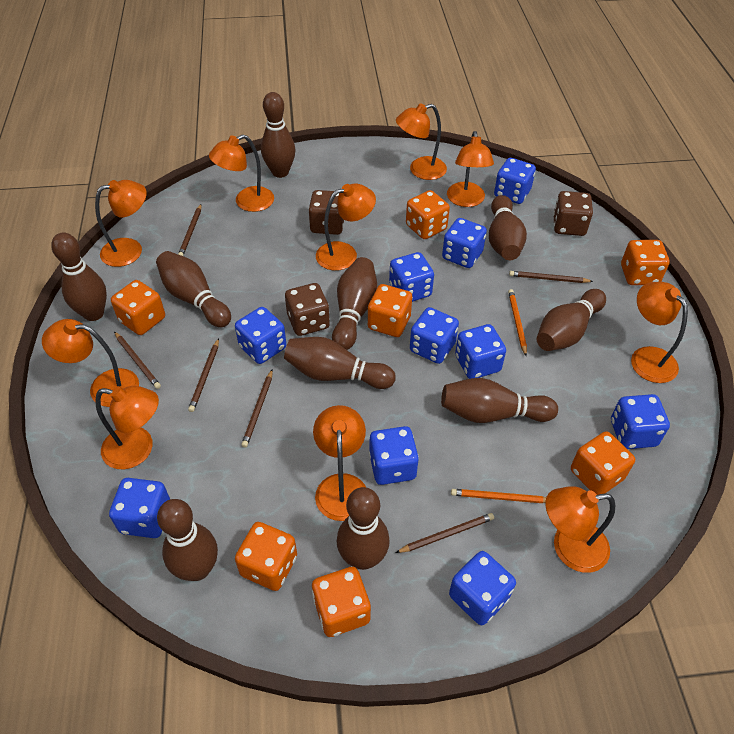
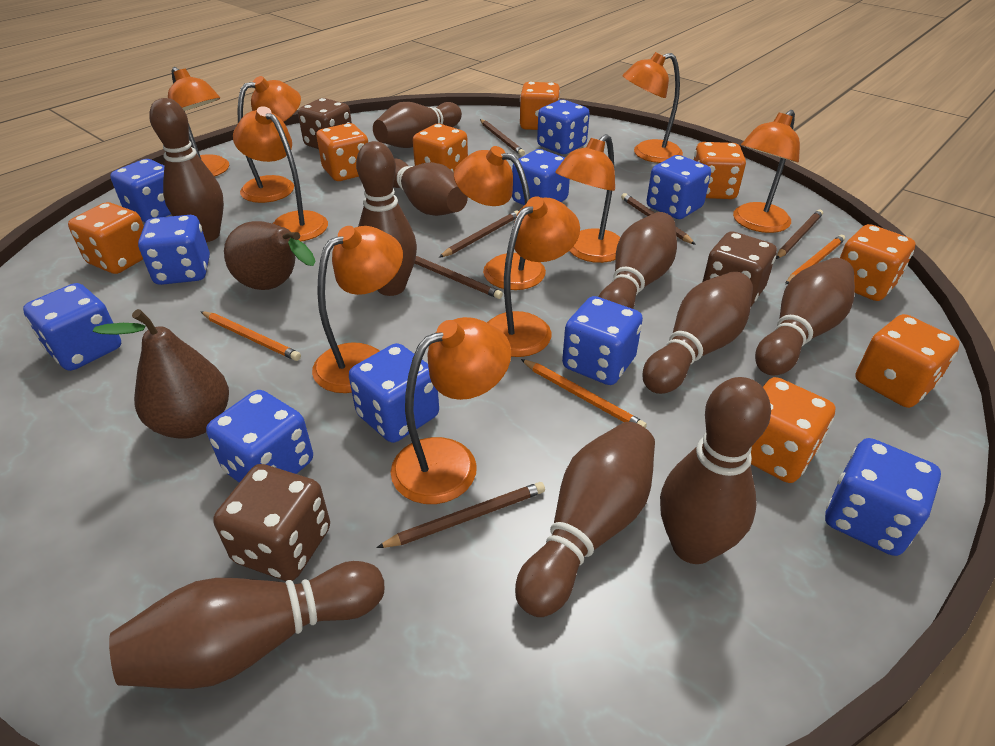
brown pear: none = 0 -> [93,309,229,439] [224,221,315,290] = 2
orange dice: [111,280,165,335] [235,522,297,591] [312,567,371,637] [368,284,412,337] [406,190,450,239] [571,431,635,495] [621,240,670,285] = 7 -> [68,202,144,274] [316,123,368,181] [413,124,468,172] [520,82,560,130] [694,142,746,199] [751,377,836,483] [840,224,916,301] [855,314,960,408] = 8
orange pencil: [451,489,546,503] [508,289,527,356] = 2 -> [200,311,301,361] [521,359,647,428] [785,235,845,285] = 3

